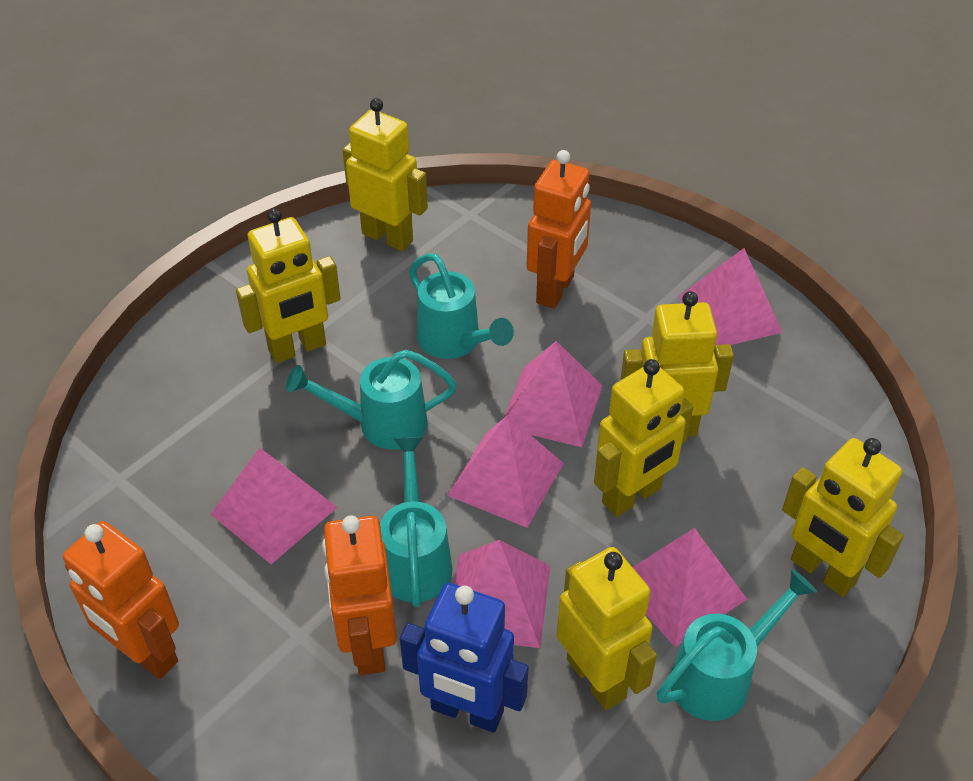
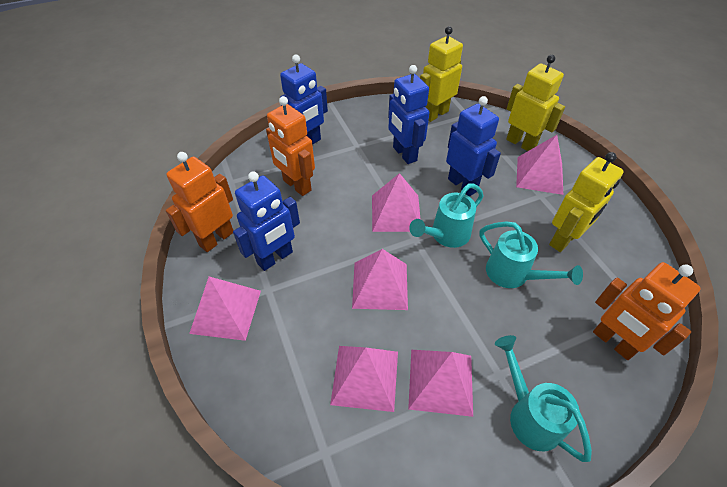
blue robot: [400,583,529,732] = 1 -> [233,172,300,271] [280,54,328,144] [388,65,429,164] [446,96,501,196] = 4
turquoise watering can: [286,350,457,449] [380,437,452,607] [409,253,514,359] [657,569,817,721] = 4 -> [409,184,483,248] [479,222,583,288] [495,335,592,462] = 3
yellow robot: [236,208,341,363] [343,98,428,251] [556,547,657,710] [594,359,693,517] [620,291,734,437] [782,438,904,597] = 6 -> [420,26,463,122] [506,55,565,151] [549,152,624,252] = 3

